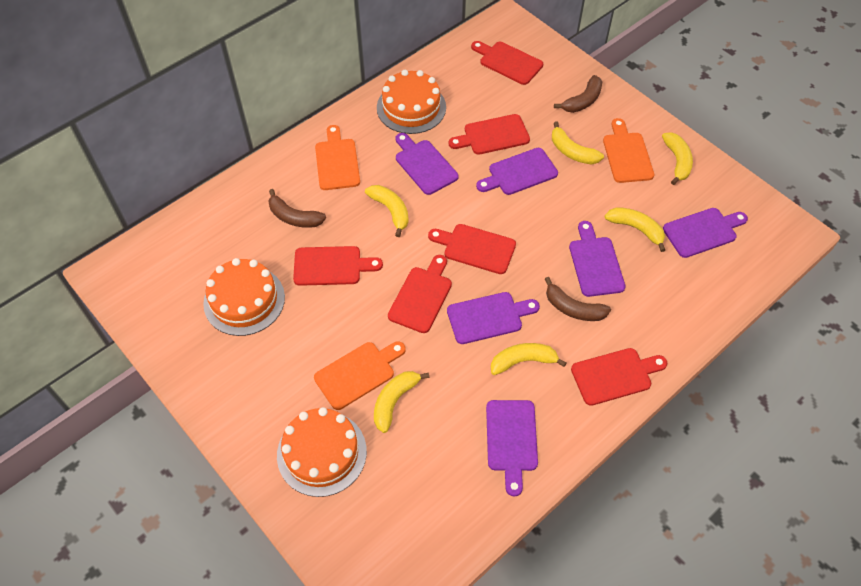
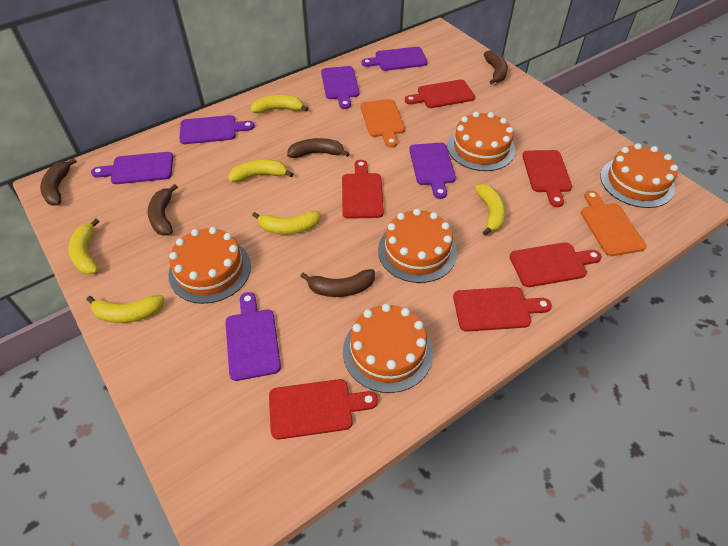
brown banana: [268,189,326,228] [545,277,611,321] [554,75,602,113] = 3 -> [40,158,77,205] [147,184,178,236] [287,138,350,158] [300,269,375,297] [484,50,508,84] = 5
orange cake: [203,258,285,336] [277,407,367,497] [377,70,446,134] = 3 -> [168,227,251,304] [343,304,433,393] [378,209,457,283] [447,111,516,171] [600,143,678,208] = 5
orange cutting board: [314,341,406,410] [315,125,360,190] [603,118,654,183] = 3 -> [360,99,405,148] [581,190,646,256] = 2

